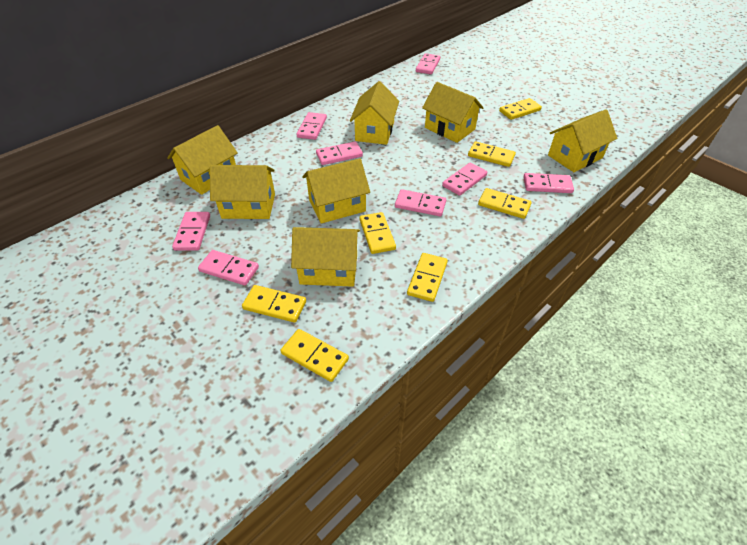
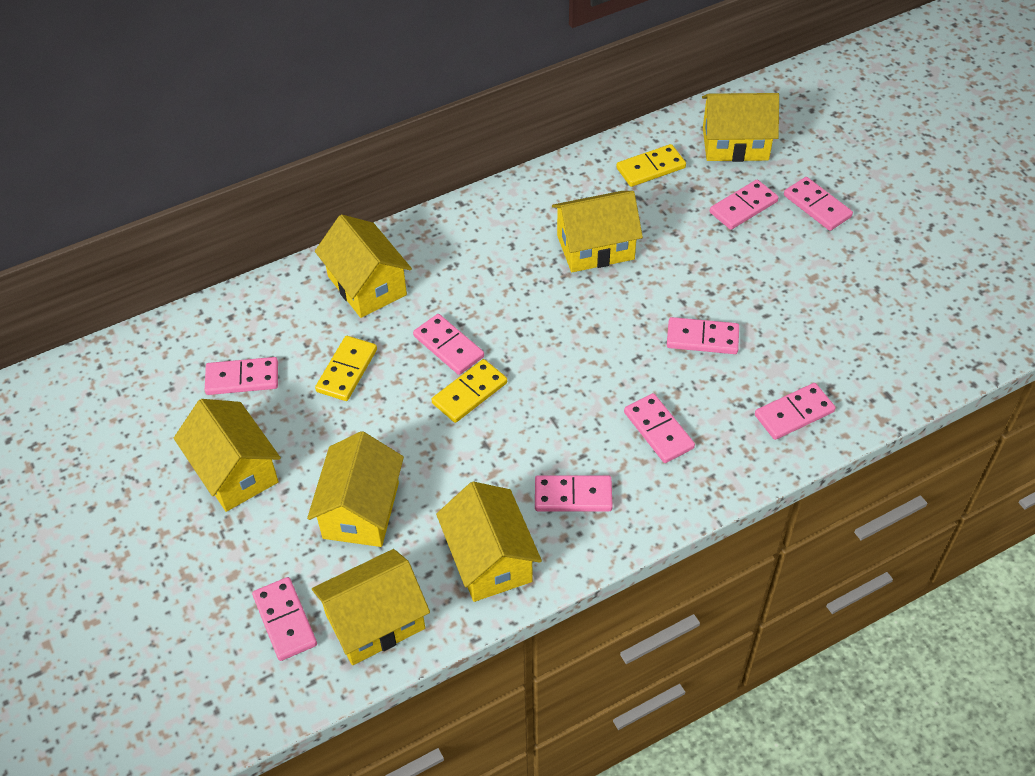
pink domino: [172,212,210,251] [198,250,259,285] [297,112,327,140] [316,141,363,165] [395,189,446,216] [416,53,440,74] [442,162,487,196] [524,173,574,193] = 8 -> [205,357,278,395] [252,577,317,661] [413,314,484,375] [535,475,613,511] [624,393,695,463] [667,317,739,354] [710,180,778,230] [755,383,836,440] [784,177,853,231] = 9
yellow domino: [242,285,306,323] [280,329,349,382] [360,212,396,254] [407,253,448,302] [468,141,516,167] [478,188,531,219] [499,98,542,120] = 7 -> [315,336,377,401] [432,359,507,423] [616,144,686,187] = 3

